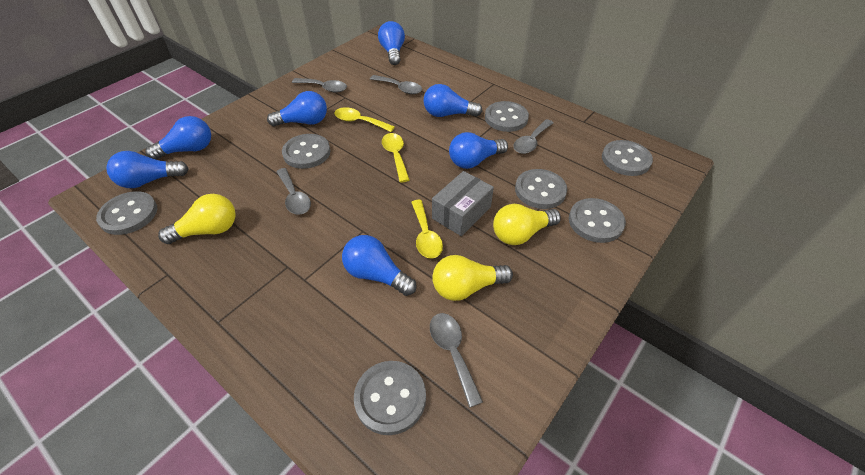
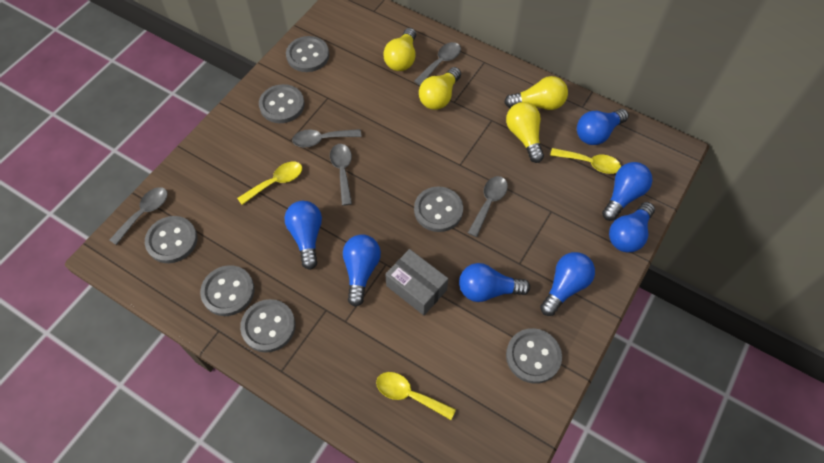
yellow light bulb: [158,194,236,244] [432,255,513,301] [493,204,561,245] = 3 -> [383,28,416,71] [419,67,461,110] [504,76,568,110] [506,102,544,163] = 4

